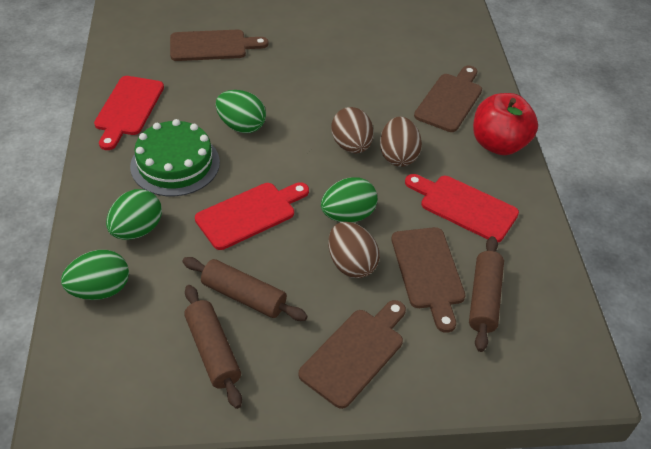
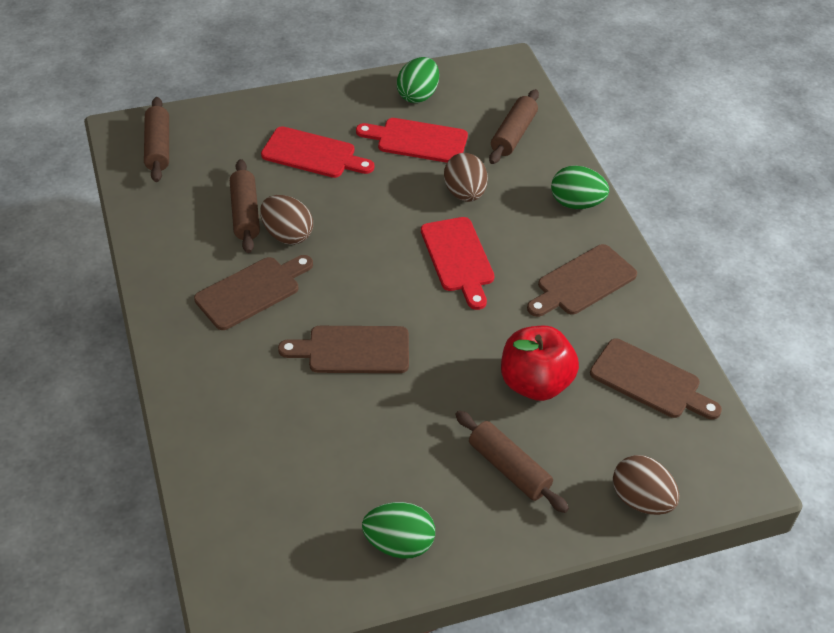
brown rolling pin: [182,257,308,321] [184,285,242,409] [469,236,504,352] = 3 -> [144,97,169,182] [230,159,260,253] [455,411,569,513] [489,89,539,164] = 4
green cake: [130,119,220,196] = 1 -> none = 0
green egg: [61,250,129,300] [106,189,162,240] [216,90,266,133] [321,177,378,222] = 4 -> [362,502,435,559] [397,57,439,103] [551,166,609,209] = 3

